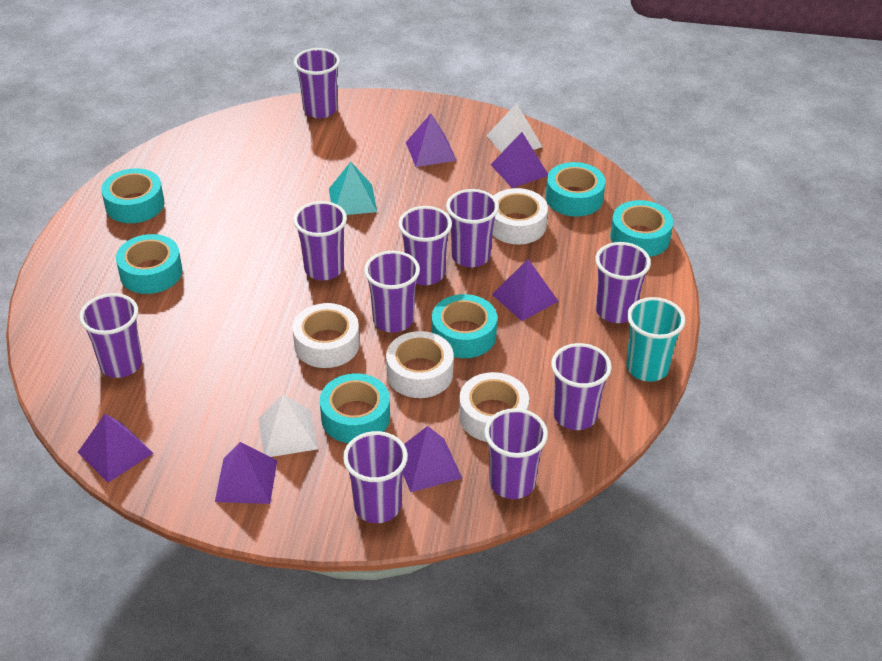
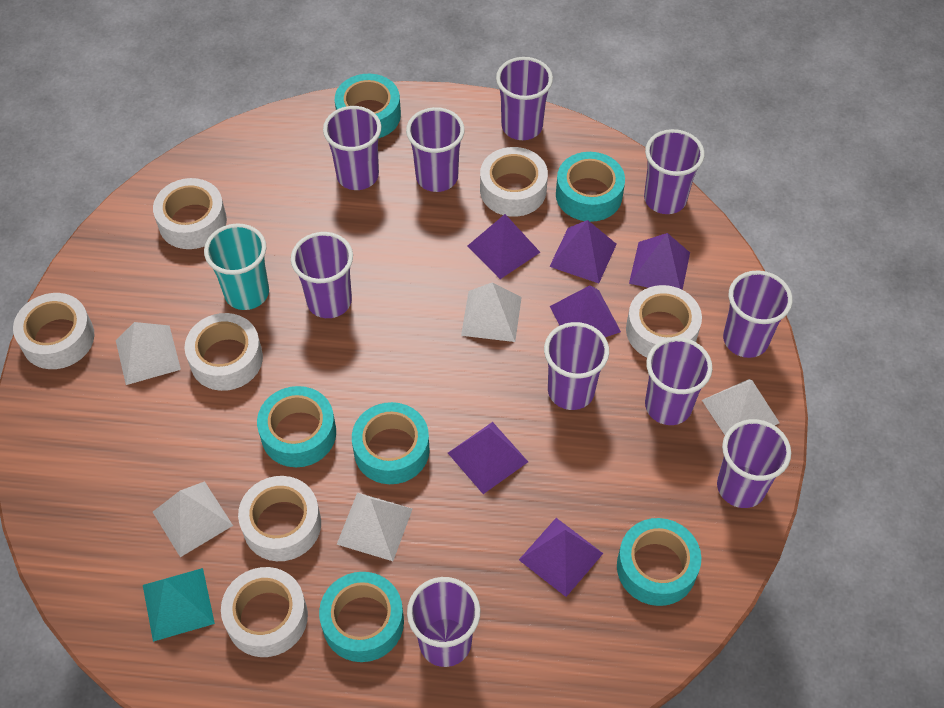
white pyramid: [258,394,318,457] [486,103,543,153] = 2 -> [116,322,181,385] [153,481,233,557] [336,492,412,561] [461,282,522,342] [702,379,780,435] = 5
white tape: [293,303,360,368] [386,331,454,398] [459,372,529,442] [492,188,548,245] = 4 -> [13,293,94,369] [153,178,227,249] [185,313,263,391] [221,567,308,657] [238,476,321,561] [480,147,548,217] [626,285,702,357] = 7

